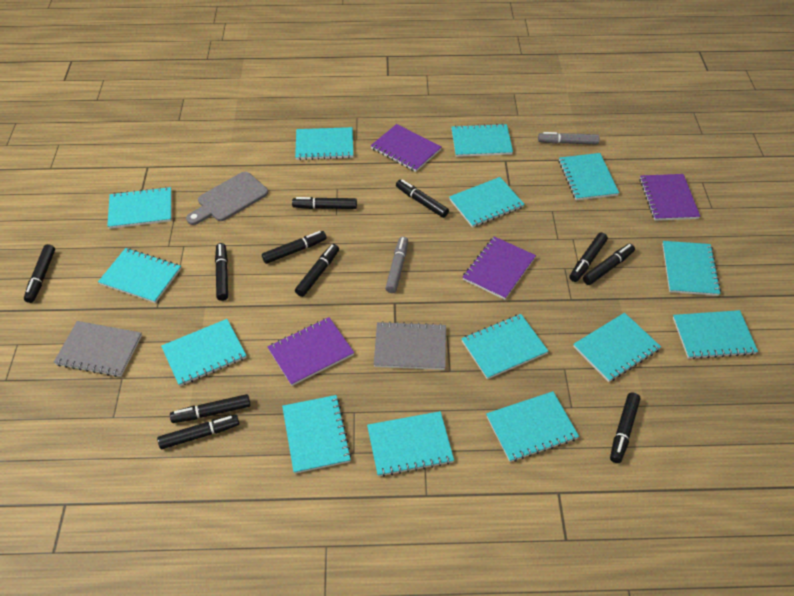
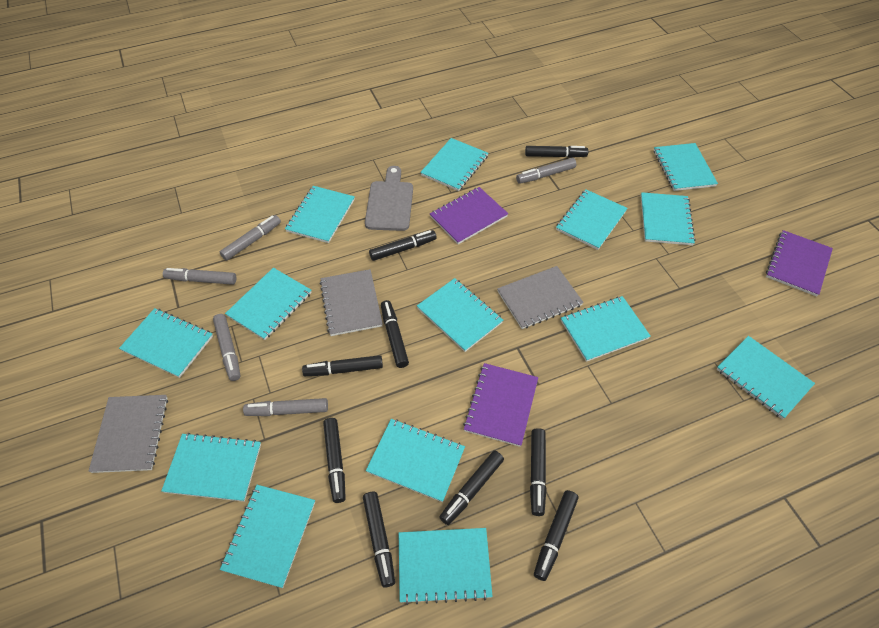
black marker: [24,244,55,303] [157,415,239,449] [170,394,250,423] [215,243,228,301] [262,231,327,264] [292,197,357,209] [295,244,339,297] [396,179,449,218] [570,232,608,282] [583,244,635,285] [610,393,640,463] = 11 -> [302,355,383,376] [323,418,346,503] [363,492,395,588] [369,230,437,261] [381,300,409,368] [439,451,504,525] [525,146,588,158] [530,428,547,516] [534,490,578,581] = 9
grey marker: [385,236,408,293] [538,132,599,145] = 2 -> [163,268,236,285] [213,314,240,381] [220,215,281,261] [243,398,328,416] [516,158,576,184] = 5
grey notebook: [54,321,142,377] [374,321,446,370] = 2 -> [89,395,168,473] [320,269,383,336] [497,266,584,329] = 3
purple notebook: [267,317,354,386] [371,124,441,172] [463,236,536,300] [640,174,700,221] = 4 -> [430,187,508,244] [463,363,538,447] [766,230,833,297] = 3

